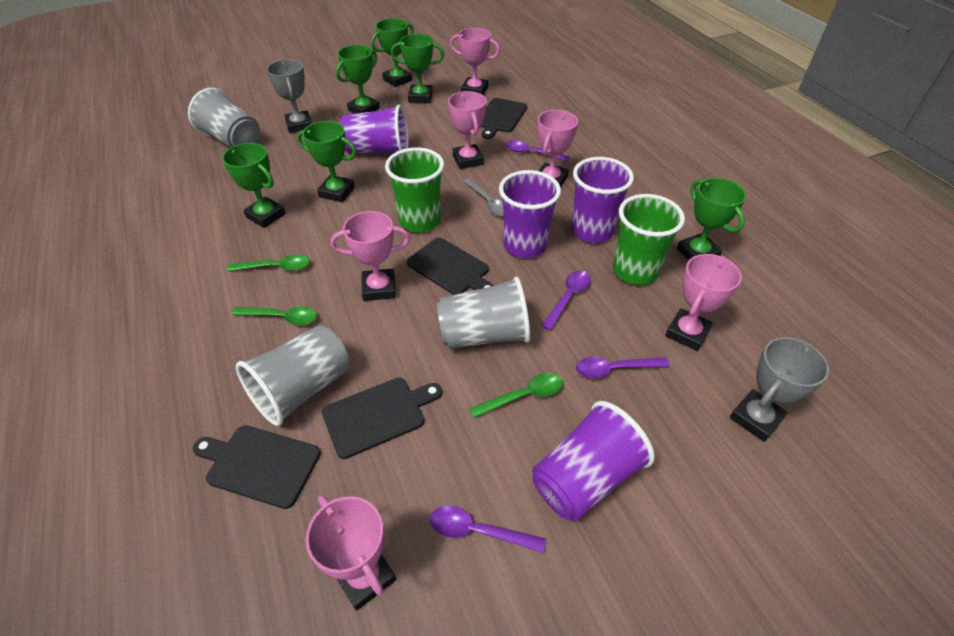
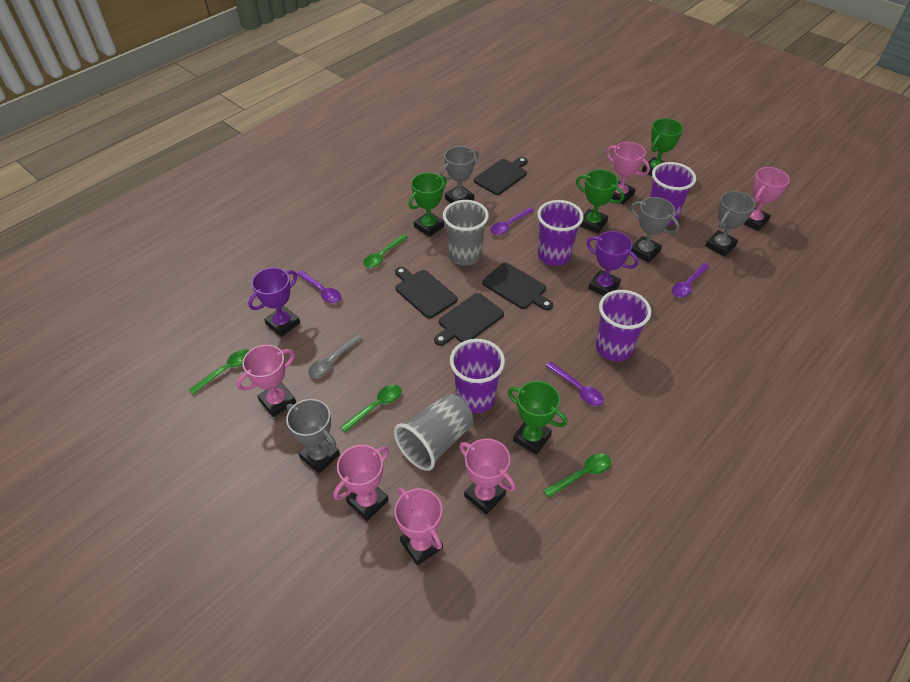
green cup: [385,147,444,233] [613,194,685,285] = 2 -> none = 0
green spoon: [227,254,310,271] [231,306,317,325] [469,373,563,418] = 3 -> [189,349,249,395] [340,385,402,432] [363,234,408,268] [543,454,611,498] = 4
green trophy: [222,143,286,228] [297,121,357,202] [336,45,380,114] [371,18,414,87] [391,34,444,103] [677,178,746,260] = 6 -> [408,173,447,237] [508,381,567,455] [576,169,624,233] [642,118,683,176] = 4
grey cup: [188,88,260,148] [236,326,349,426] [437,276,530,349] = 3 -> [394,393,473,471] [443,200,489,266] = 2
grey trophy: [266,59,312,133] [730,337,829,442] = 2 -> [286,399,340,474] [440,146,479,203] [631,197,680,263] [705,191,755,257] = 4
purple trophy: none = 0 -> [248,267,300,337] [586,231,639,296] = 2

